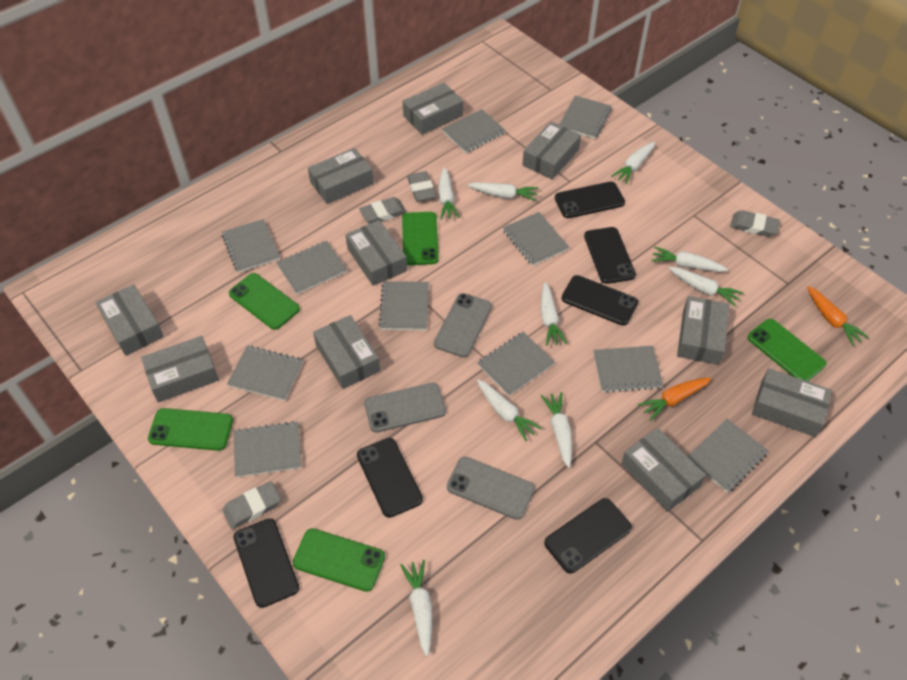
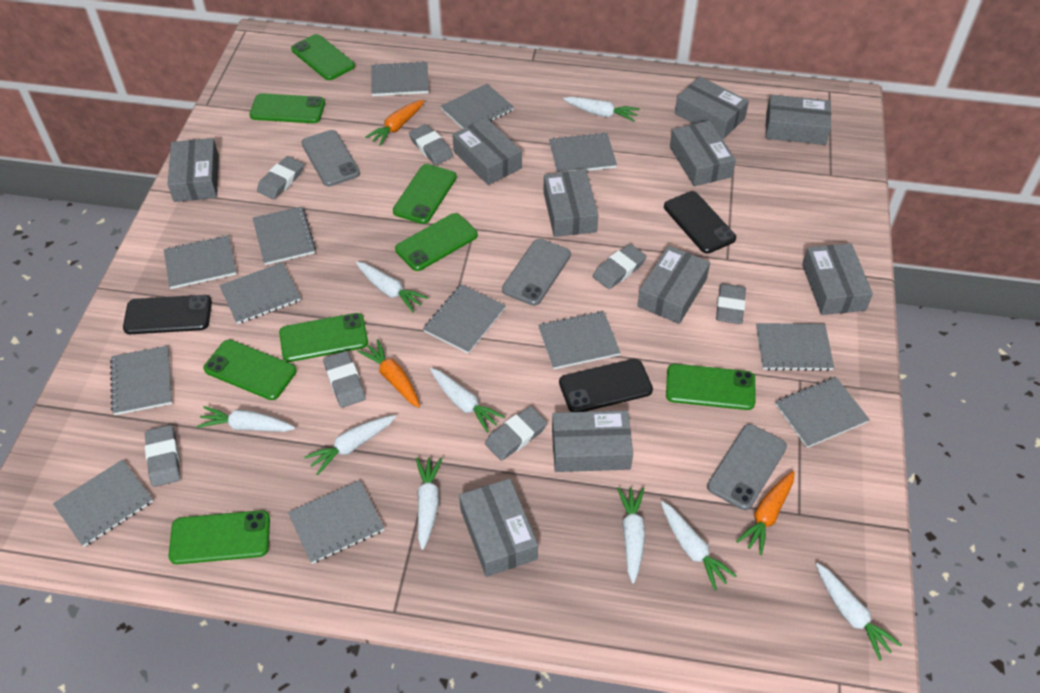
black phone: [233,518,299,608] [357,438,423,518] [544,498,632,574] [555,182,625,218] [562,275,638,326] [584,227,636,284] = 6 -> [123,295,212,334] [559,359,653,412] [664,191,736,253] = 3
green phone: [148,408,233,451] [229,273,300,330] [293,528,385,592] [402,212,439,265] [748,319,826,381] = 5 -> [168,510,270,564] [204,339,296,400] [250,93,325,123] [279,313,368,362] [291,34,355,80] [393,164,457,224] [395,213,478,271] [666,364,756,410] = 8
grey eraser: [222,481,281,529] [359,197,407,224] [407,171,436,202] [730,210,780,237] = 4 -> [145,425,180,487] [257,156,304,199] [323,351,366,408] [409,124,453,165] [485,406,547,461] [593,244,647,289] [716,284,746,324] = 7
grey notebook: [222,219,280,273] [227,346,303,401] [233,421,302,478] [277,241,347,294] [379,281,429,330] [442,109,506,153] [477,332,555,396] [503,212,569,266] [559,96,612,139] [593,346,664,393] [687,419,768,493] = 11 -> [53,459,153,547] [110,346,172,415] [164,235,237,289] [219,262,301,324] [253,206,316,265] [288,480,384,564] [371,61,429,96] [423,284,506,354] [440,84,514,129] [538,311,621,370] [549,132,617,173] [756,323,834,371] [775,377,870,448] = 13
orange carrot: [638,378,712,421] [807,286,869,346] = 2 -> [358,339,420,408] [365,99,424,146] [736,471,795,555] = 3

